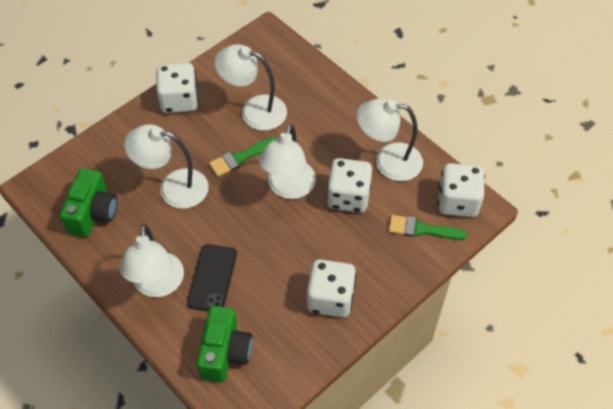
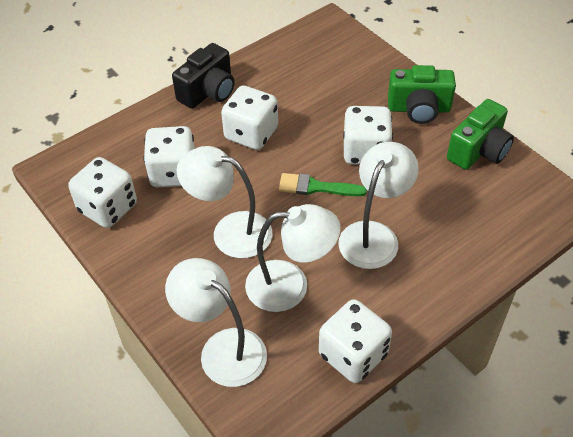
black camera: none = 0 -> [172,43,235,109] = 1
black phone: [187,244,237,311] = 1 -> none = 0
green brush: [209,137,276,177] [389,215,467,240] = 2 -> [279,173,367,196] = 1
white dice: [156,63,199,113] [307,259,356,317] [327,158,372,213] [438,163,485,217] = 4 -> [68,157,137,228] [143,126,195,187] [221,86,278,150] [319,299,392,383] [343,106,393,165] = 5
white lamp: [120,224,184,297] [124,124,209,209] [215,44,287,131] [259,124,316,199] [357,98,423,181] = 5 -> [165,258,267,387] [177,146,273,258] [245,204,341,312] [338,142,419,269] = 4

